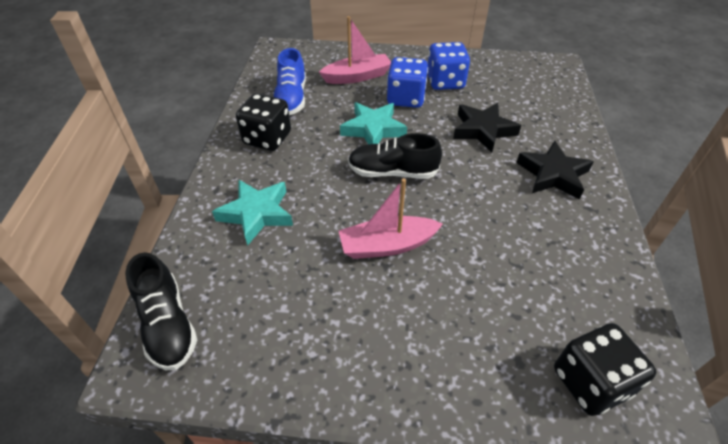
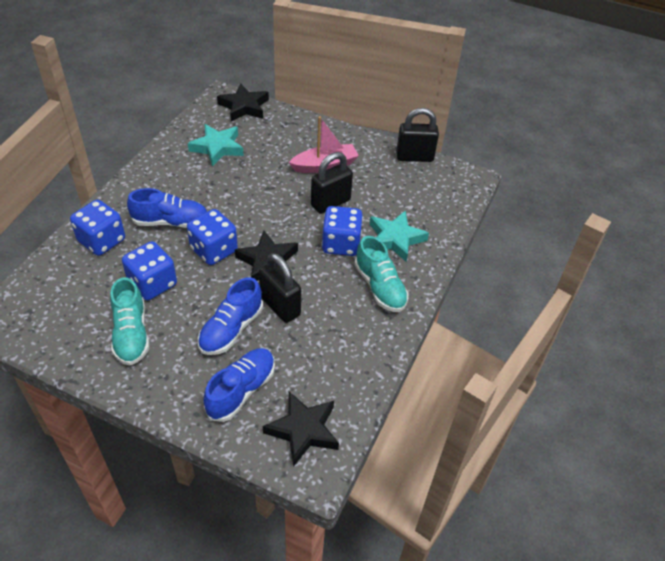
black dice: [236,93,291,151] [554,323,656,416] = 2 -> none = 0
black padlock: none = 0 -> [259,253,301,323] [311,152,353,214] [396,108,439,162] = 3
black shoe: [125,252,197,370] [348,133,442,179] = 2 -> none = 0
black star: [453,103,521,153] [516,141,594,199] = 2 -> [217,84,269,121] [235,231,298,281] [263,391,339,467] = 3
blue dice: [387,57,428,108] [428,42,470,90] = 2 -> [70,200,125,256] [122,241,177,300] [187,209,238,265] [322,206,363,256] = 4
blue shoe: [274,48,306,115] = 1 -> [127,188,207,228] [198,277,263,355] [203,348,275,422] = 3
pink boat: [319,16,391,84] [339,178,443,259] = 2 -> [289,116,359,173] = 1
turquoise shoe: none = 0 -> [110,277,149,365] [354,236,409,312] = 2

